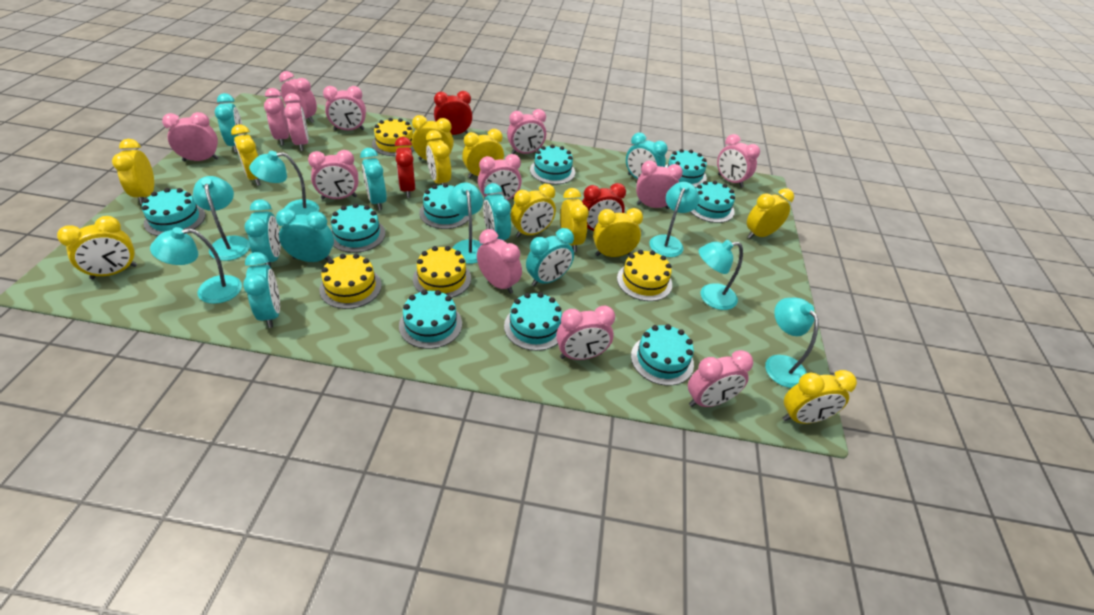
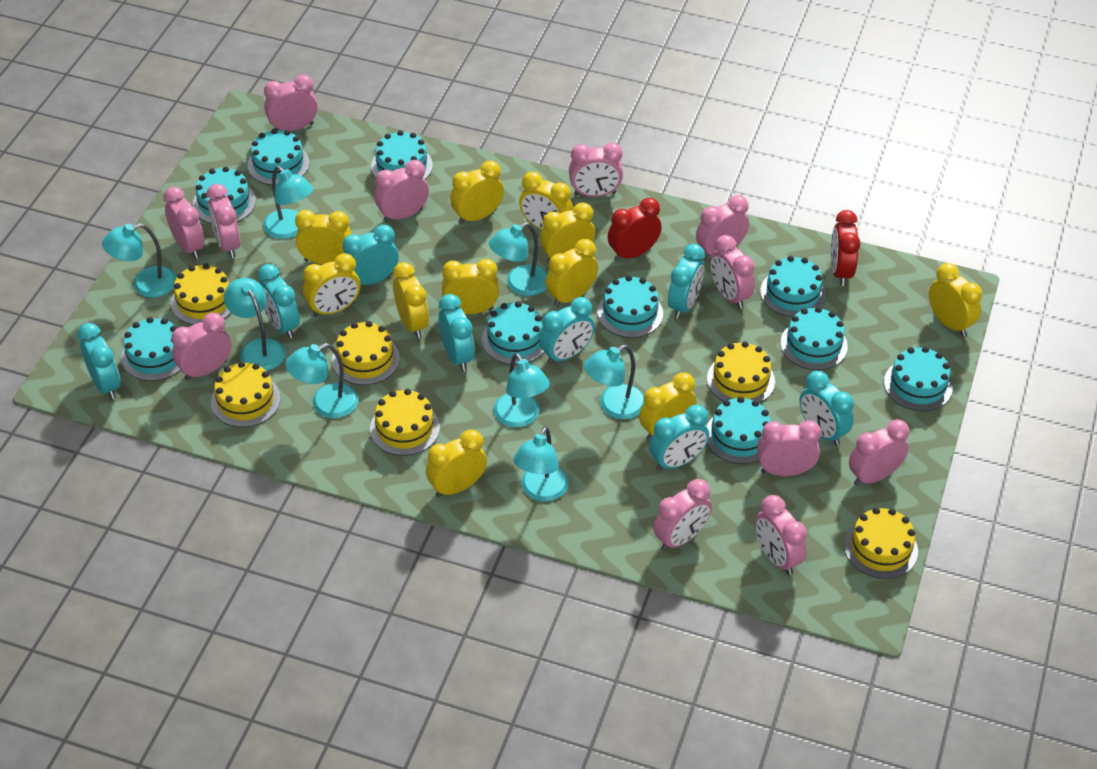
pink clock: [162,112,219,161] [264,88,289,146] [279,71,317,123] [284,93,309,151] [308,150,359,199] [323,86,366,130] [477,229,522,294] [478,154,522,202] [507,109,546,154] [556,305,615,360] [636,160,683,209] [688,350,753,407] [717,134,760,188] = 13 -> [163,187,204,259] [172,313,231,380] [207,184,240,258] [264,74,318,131] [374,160,429,222] [569,143,623,197] [653,479,712,551] [696,195,749,259] [710,235,755,309] [755,495,807,575] [757,420,821,476] [849,419,909,486] = 12
red clock: [395,137,415,198] [434,91,473,135] [582,183,626,231] = 3 -> [608,198,662,262] [831,210,861,286] = 2
turquoise cake: [142,188,206,236] [331,203,385,253] [399,290,462,349] [419,183,469,229] [504,292,562,351] [530,144,575,184] [631,324,694,386] [665,149,707,187] [690,181,735,223] = 9 -> [121,317,180,381] [193,167,256,224] [247,129,310,185] [371,130,433,179] [482,301,544,365] [597,275,663,338] [707,396,771,464] [760,256,826,317] [780,307,848,370] [884,347,953,411] = 10
turquoise lamp: [150,227,242,304] [193,176,250,261] [249,151,320,215] [448,183,483,264] [649,182,699,257] [699,240,743,310] [765,298,819,388] = 7 -> [102,223,177,297] [224,278,285,371] [263,166,313,239] [285,343,358,418] [489,222,547,296] [494,353,550,427] [513,427,569,502] [584,345,644,419] = 8
yellow cake: [319,254,382,309] [372,118,414,156] [413,246,471,298] [617,250,672,301] = 4 -> [171,263,231,325] [211,361,280,427] [332,321,400,385] [370,389,440,456] [707,341,775,403] [844,507,918,579] = 6

